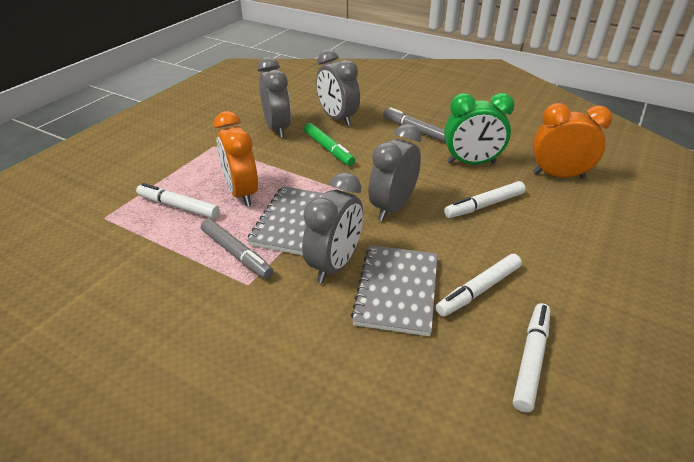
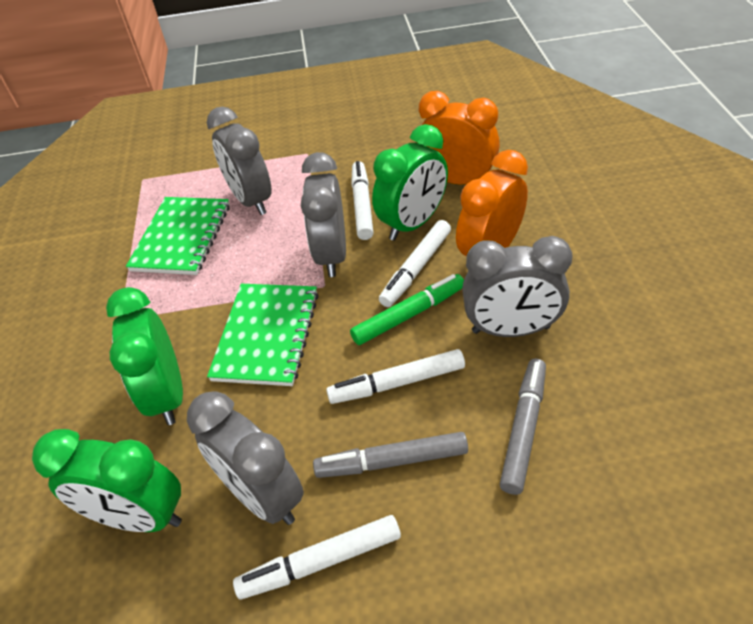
green clock: [444,93,514,164] = 1 -> [32,429,182,532] [106,287,183,425] [372,124,448,241] = 3
green notebook: none = 0 -> [126,197,230,275] [207,284,319,386] = 2
grey notebook: [247,186,324,255] [351,245,438,336] = 2 -> none = 0

